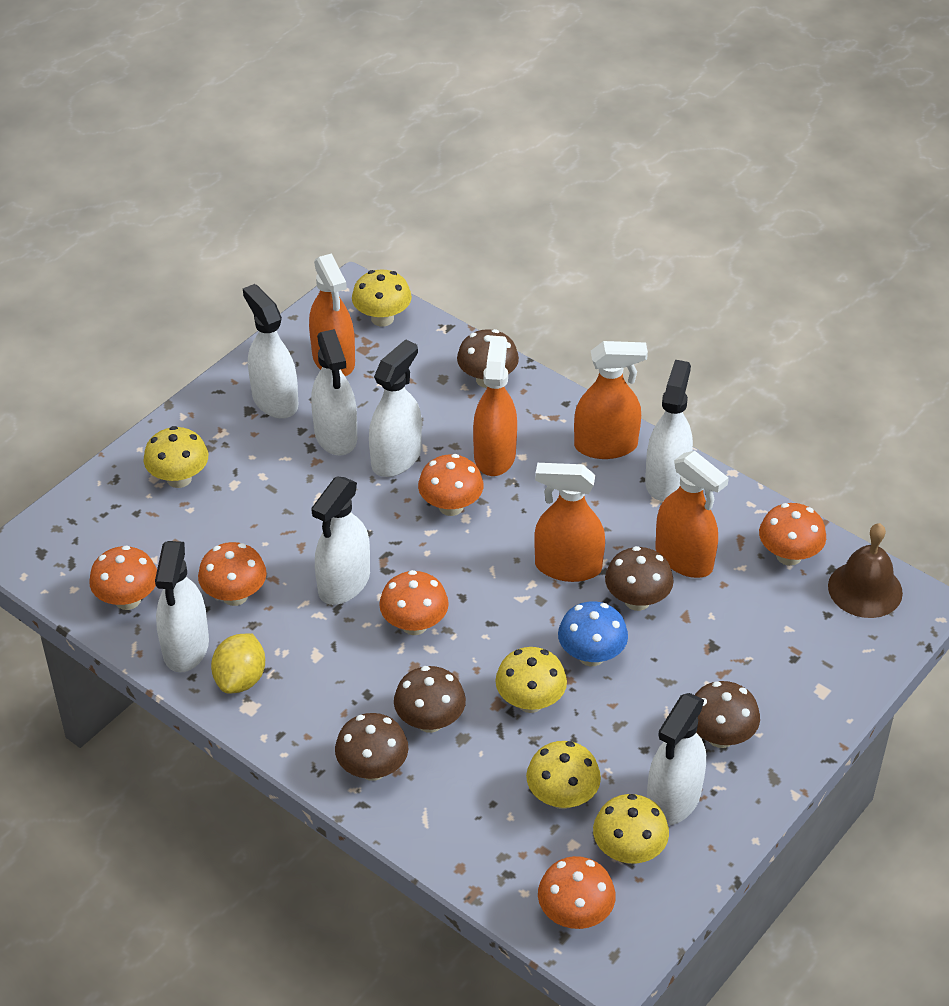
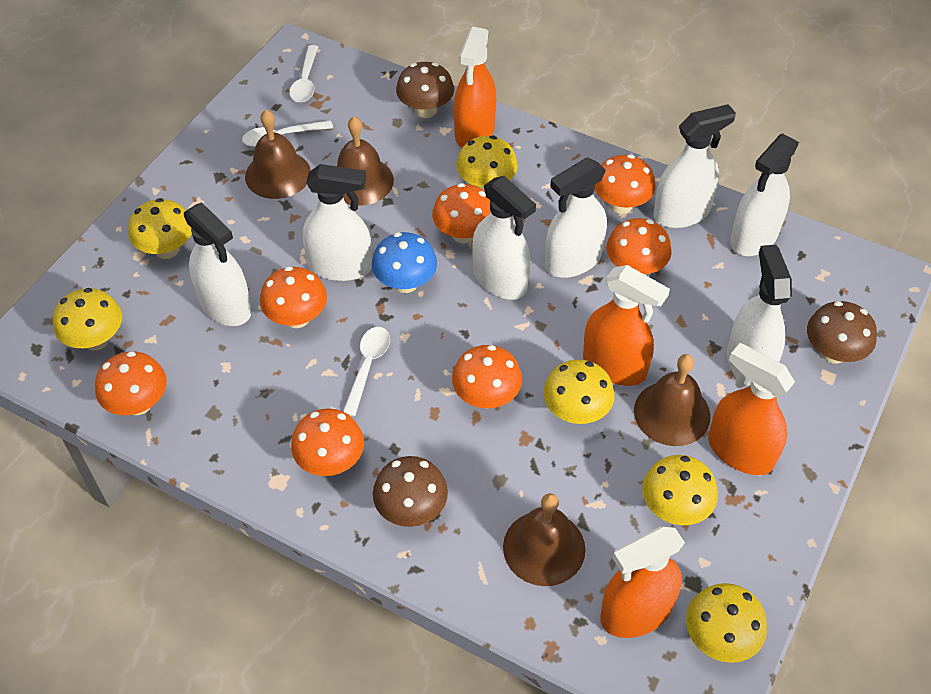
brown bell: [828,523,903,618] = 1 -> [245,110,311,199] [337,116,394,206] [503,493,586,586] [634,354,711,446] = 4
brown mushroom: [335,713,408,781] [394,666,466,733] [457,329,519,388] [605,546,674,611] [695,681,760,748] = 5 -> [373,456,448,527] [396,62,454,118] [807,301,877,364] = 3
orange mushroom: [89,545,157,610] [198,542,267,606] [379,570,449,635] [418,454,484,516] [538,856,616,929] [759,503,826,566] = 6 -> [95,351,167,415] [260,266,327,328] [291,408,364,476] [432,183,491,244] [452,345,522,409] [595,154,656,214] [607,218,672,275] = 7
orange spray bottle: [309,253,355,376] [473,336,517,476] [534,463,605,582] [574,341,648,459] [655,451,729,578] = 5 -> [454,26,496,148] [583,265,670,386] [600,526,685,638] [708,343,795,475] = 4
white spoon: none = 0 -> [242,120,333,147] [289,45,318,103] [343,327,390,416] = 3
yellow lemon: [211,633,265,694] = 1 -> none = 0
yellow mushroom: [144,426,208,488] [352,269,412,327] [495,647,567,713] [526,741,601,809] [593,794,669,864] = 5 -> [53,288,122,351] [128,198,192,259] [456,136,518,191] [543,359,614,424] [642,455,718,525] [686,583,767,663] = 6

